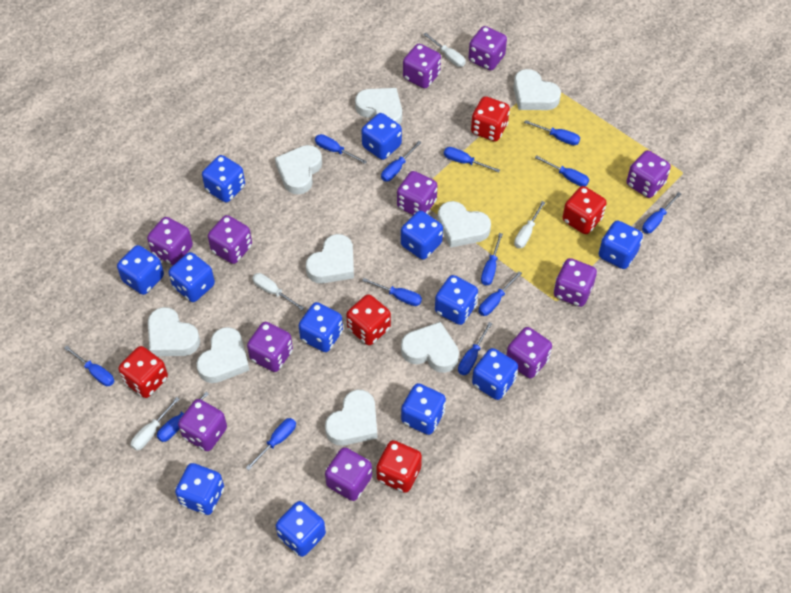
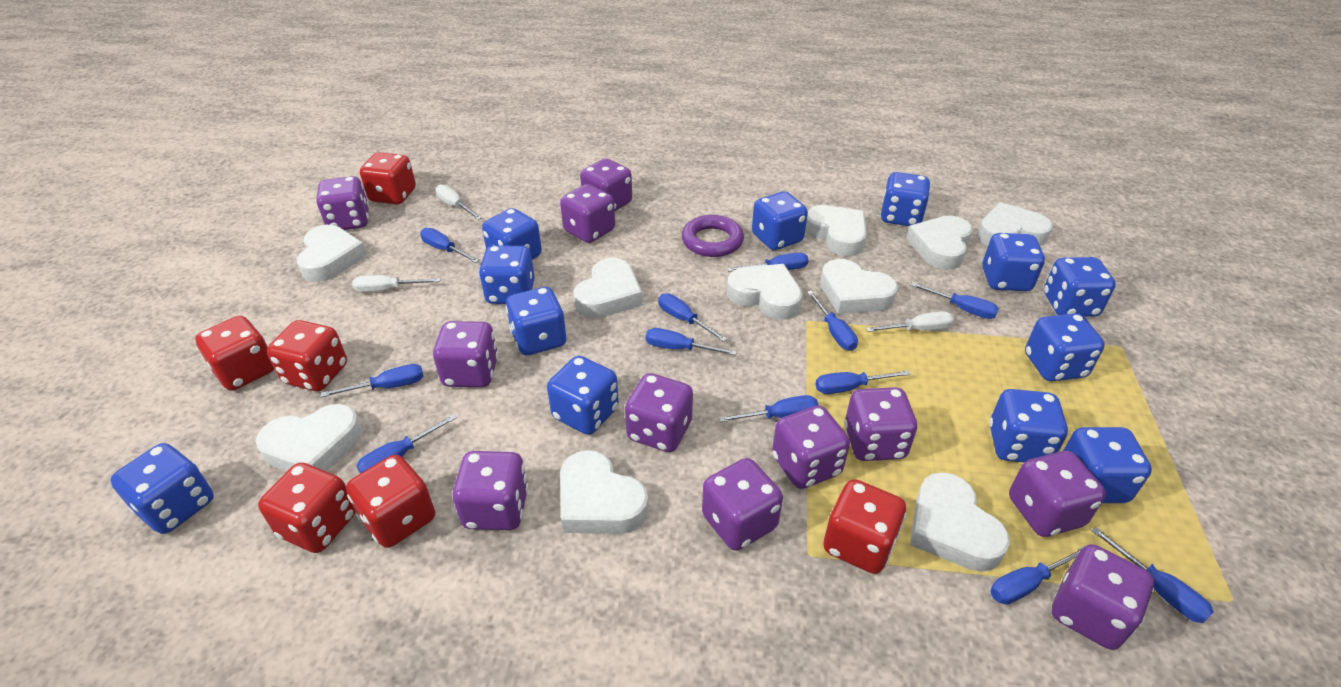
blue screwdriver: [64,346,114,386] [157,392,209,442] [246,418,296,470] [315,134,367,164] [362,278,422,306] [381,141,422,181] [444,147,500,173] [458,322,492,375] [479,271,522,316] [481,233,503,285] [524,120,580,145] [535,155,589,186] [642,192,681,233] = 13 -> [321,364,423,398] [356,414,457,473] [420,228,479,263] [646,328,737,356] [658,293,727,342] [719,395,818,422] [727,252,808,272] [807,291,858,351] [816,370,911,394] [910,282,999,319] [990,546,1085,605] [1091,527,1214,623] = 12
purple ring: none = 0 -> [682,215,744,257] = 1
red dice: [119,346,168,398] [346,294,391,345] [376,440,422,493] [471,96,510,141] [563,186,607,234] = 5 -> [195,316,274,391] [258,463,356,553] [267,320,347,391] [346,455,435,548] [360,152,416,204] [823,479,907,574] = 6
white heart: [148,307,200,356] [197,327,250,383] [275,145,322,194] [306,234,354,283] [325,390,377,445] [355,88,402,125] [401,322,459,373] [438,201,491,248] [513,69,561,110] = 9 -> [255,404,362,472] [297,225,367,282] [560,450,648,534] [573,258,642,318] [727,264,802,320] [805,205,867,256] [820,259,898,314] [906,215,973,270] [910,472,1010,572] [977,202,1053,246] = 10
white screwdriver: [131,397,179,451] [252,273,304,310] [423,33,466,67] [514,201,545,248] = 4 -> [352,275,441,292] [435,184,482,220] [866,311,954,332] = 3

